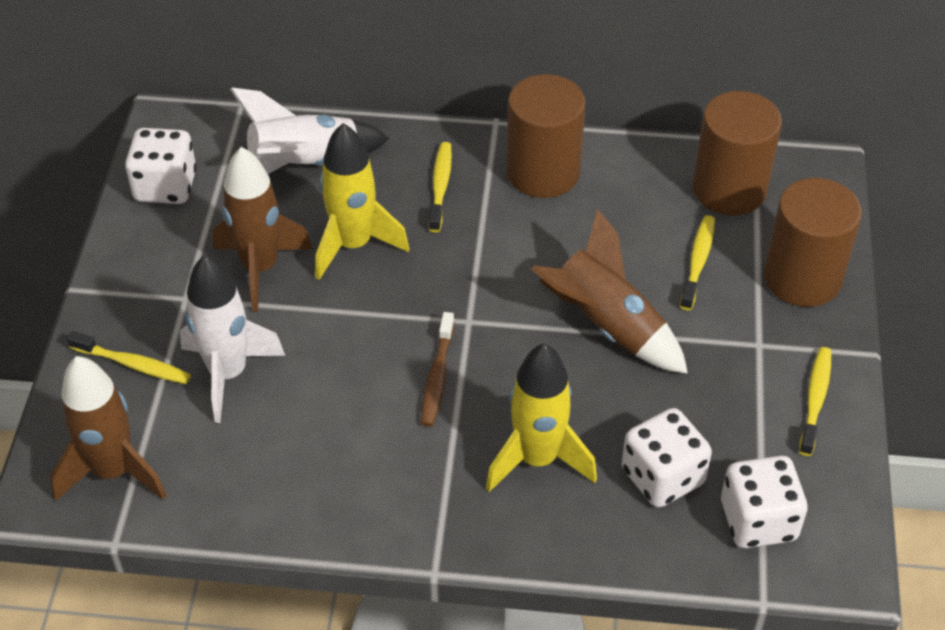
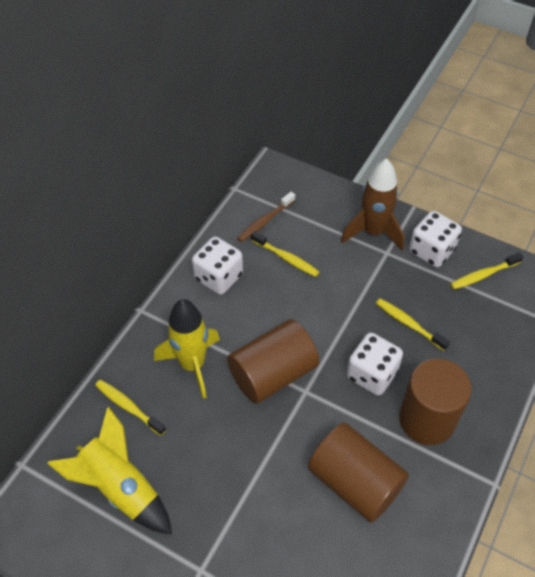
brown rocket: [50,356,166,501] [213,147,313,312] [531,209,688,374] = 3 -> [341,158,404,250] = 1
white rocket: [180,255,285,423] [230,87,390,174] = 2 -> none = 0

